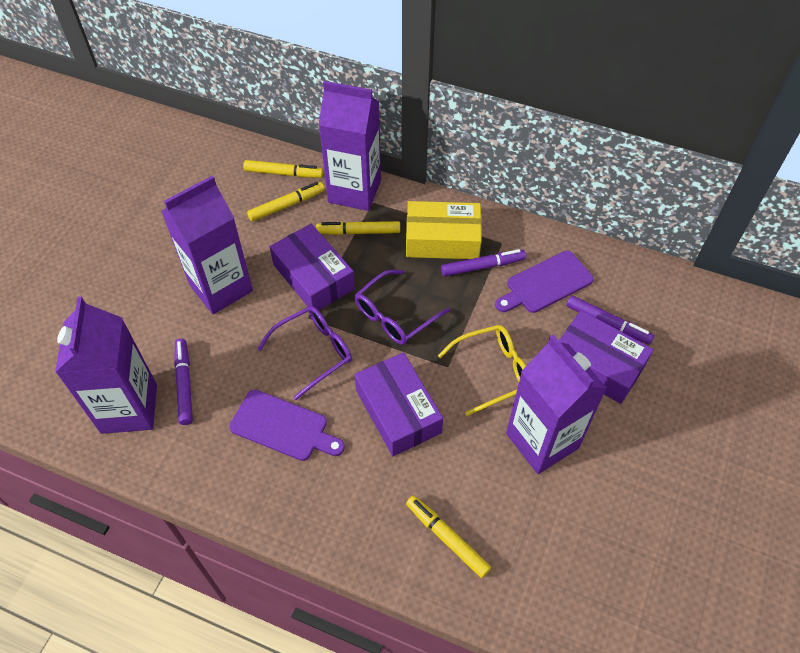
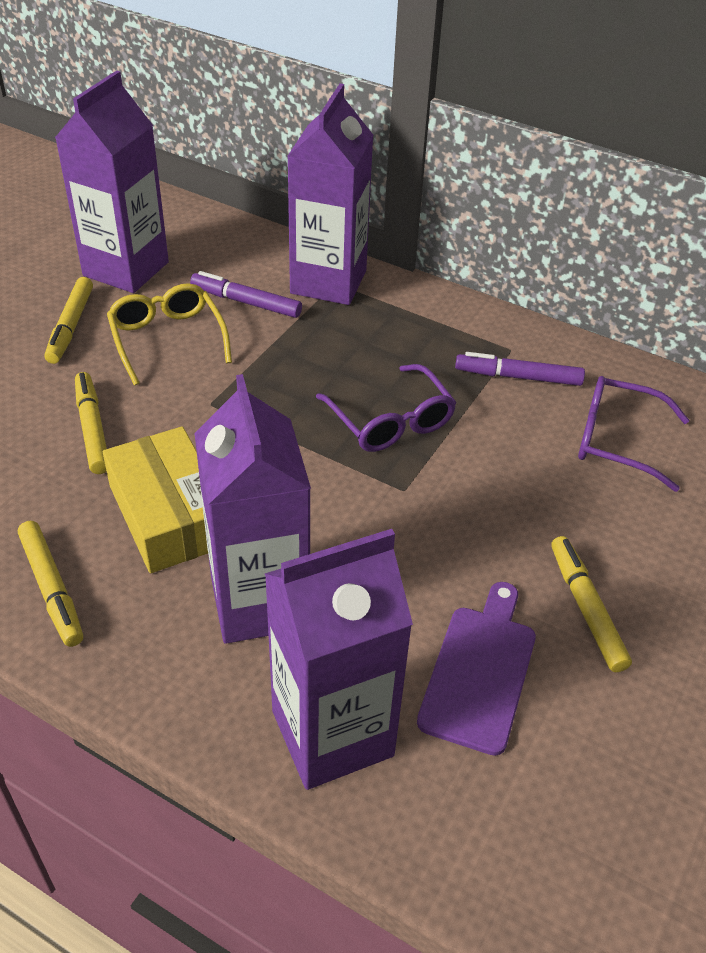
purple box: [270,224,355,310] [355,352,443,456] [559,310,653,404] = 3 -> none = 0
purple cutting board: [229,390,345,461] [495,251,594,313] = 2 -> [417,582,536,756] = 1
purple marker: [174,339,193,425] [441,249,526,277] [566,296,654,345] = 3 -> [190,271,302,318] [455,352,585,386] = 2

